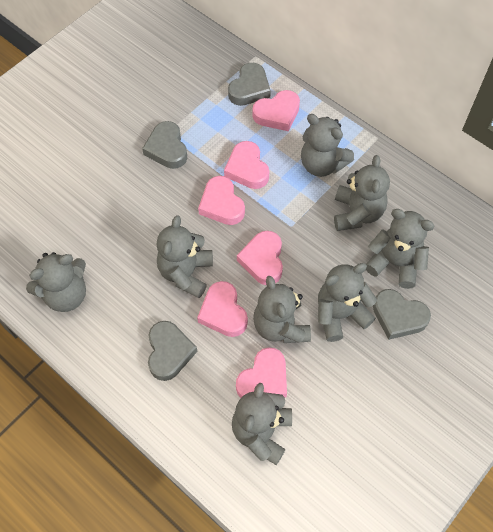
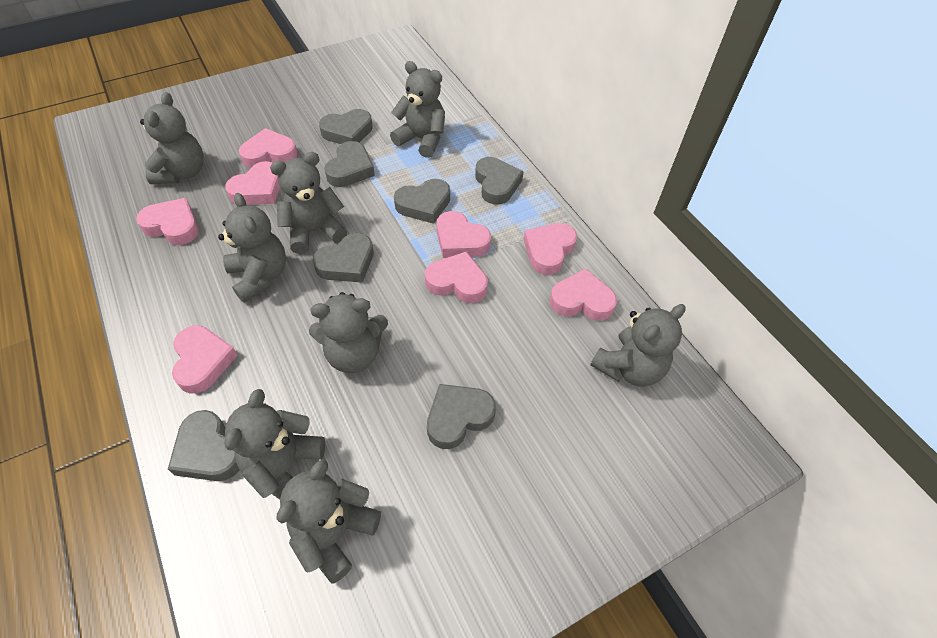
grey heart: [142,121,187,169] [148,321,198,381] [228,63,271,106] [373,289,431,340] = 4 -> [168,410,240,481] [313,233,374,283] [319,109,373,144] [324,141,375,187] [394,179,450,224] [427,384,496,449] [475,157,524,205] = 7
pink heart: [197,281,248,337] [198,176,245,225] [224,141,269,189] [236,347,287,398] [237,231,283,285] [252,90,300,131] = 6 -> [136,198,199,245] [172,325,238,393] [225,161,280,205] [239,128,298,168] [425,251,488,303] [437,211,491,258] [523,223,577,275] [549,268,617,321] = 8

